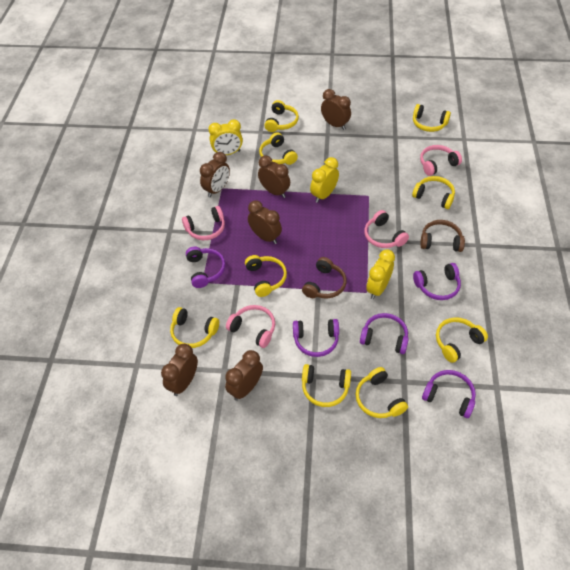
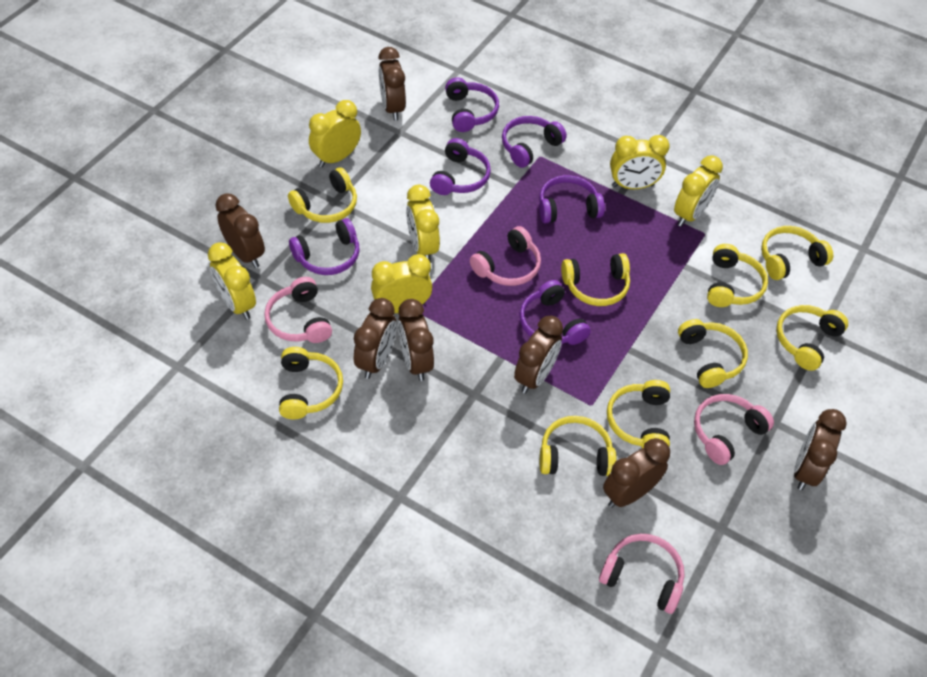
brown clock: [161,344,198,396] [200,152,230,197] [225,350,263,400] [248,200,282,244] [258,156,290,198] [321,89,351,130] = 6 -> [215,193,265,268] [354,298,397,379] [378,47,406,121] [398,299,434,381] [514,316,563,394] [603,438,670,508] [794,409,847,490] = 7
brown headphones: [302,257,347,298] [420,220,465,252] = 2 -> none = 0
purple headphones: [186,247,225,288] [293,319,339,357] [360,313,409,354] [413,263,461,300] [422,370,476,418] = 5 -> [289,218,360,275] [430,138,491,195] [445,77,499,132] [502,116,567,168] [519,280,591,345] [539,175,605,223] = 6
yellow clock: [208,119,243,155] [310,157,339,203] [366,249,395,299] = 3 -> [208,242,256,320] [309,100,361,167] [371,254,432,313] [406,185,440,262] [610,135,670,189] [674,155,723,227] = 6

